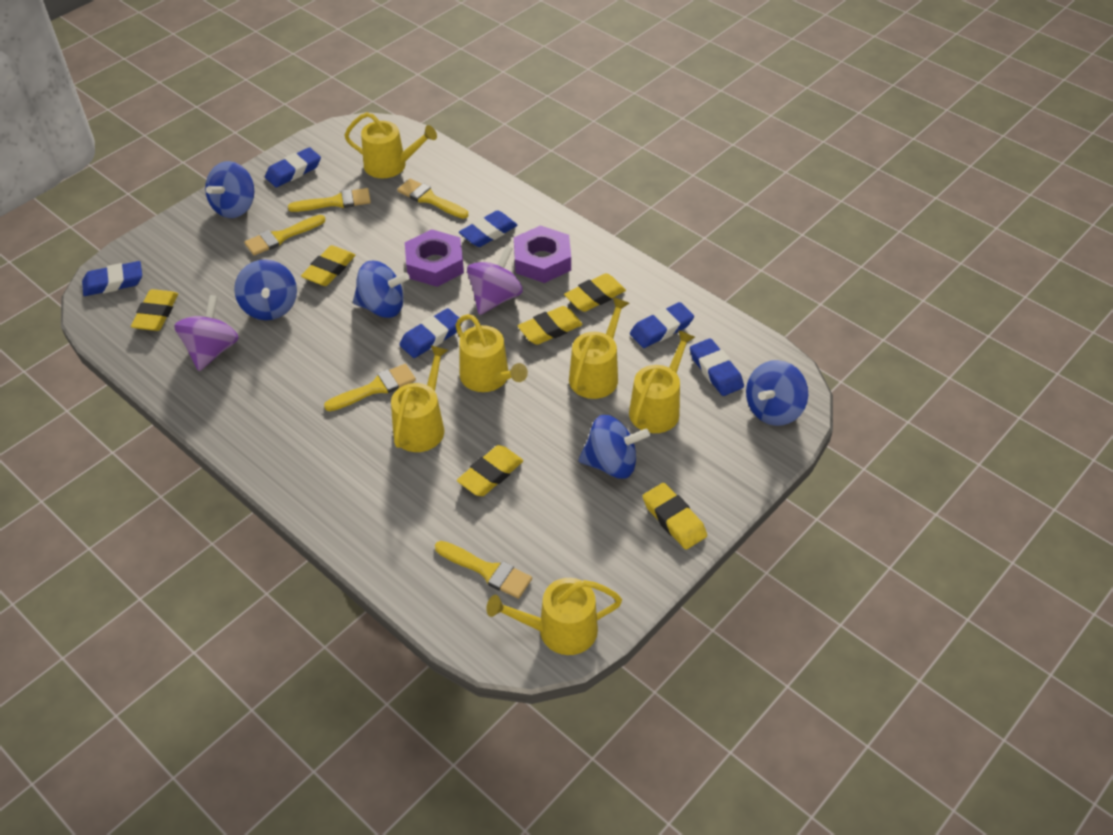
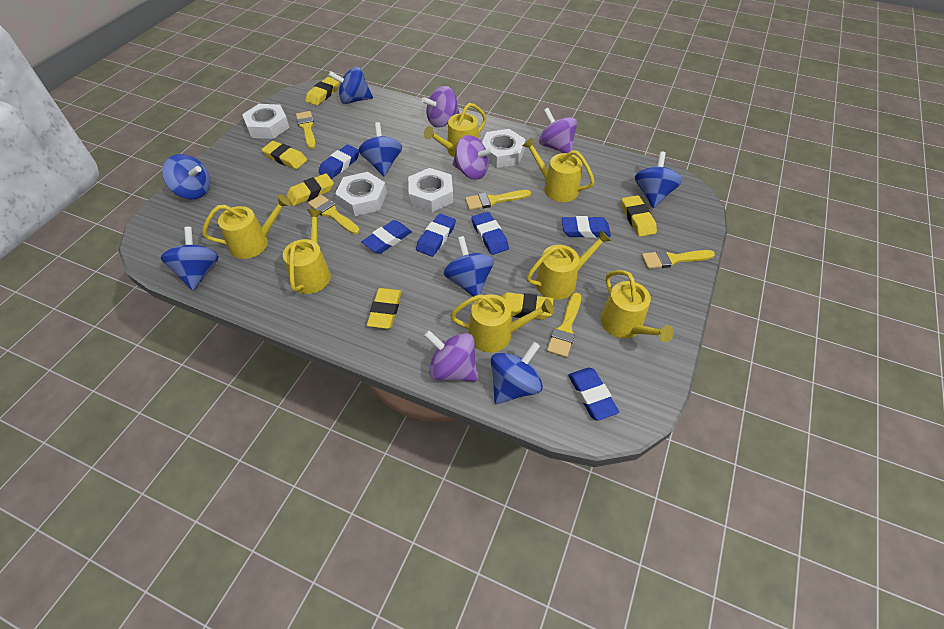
blue spinning top: [205,161,254,218] [234,259,297,320] [353,261,410,318] [579,415,650,479] [746,360,808,426] = 5 -> [161,227,219,290] [162,154,210,199] [328,67,373,104] [359,122,402,176] [444,236,494,297] [491,342,543,404] [635,152,682,208] = 7
purple nut: [405,229,464,287] [514,225,571,283] = 2 -> none = 0
purple spinning top: [174,295,238,371] [467,245,523,315] = 2 -> [422,86,459,128] [424,330,478,382] [453,135,494,180] [539,108,577,153] = 4
white nut: none = 0 -> [242,104,290,139] [335,172,387,216] [408,168,453,212] [482,129,526,168] = 4
yellow watering can: [344,112,437,178] [391,346,448,452] [455,314,528,392] [486,578,622,655] [569,297,629,399] [629,330,695,433] = 6 -> [202,195,291,259] [283,209,331,294] [424,103,487,157] [450,294,554,353] [522,137,595,202] [526,230,611,300] [600,270,674,342] = 7

